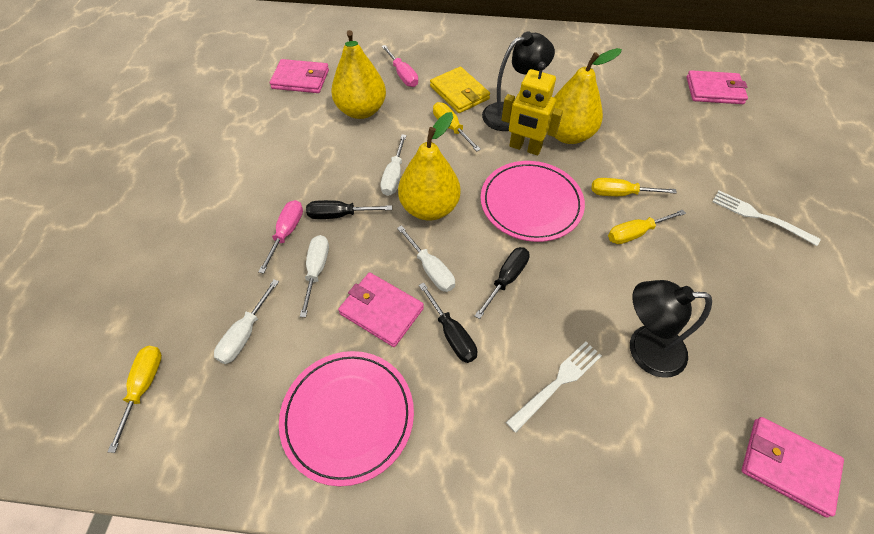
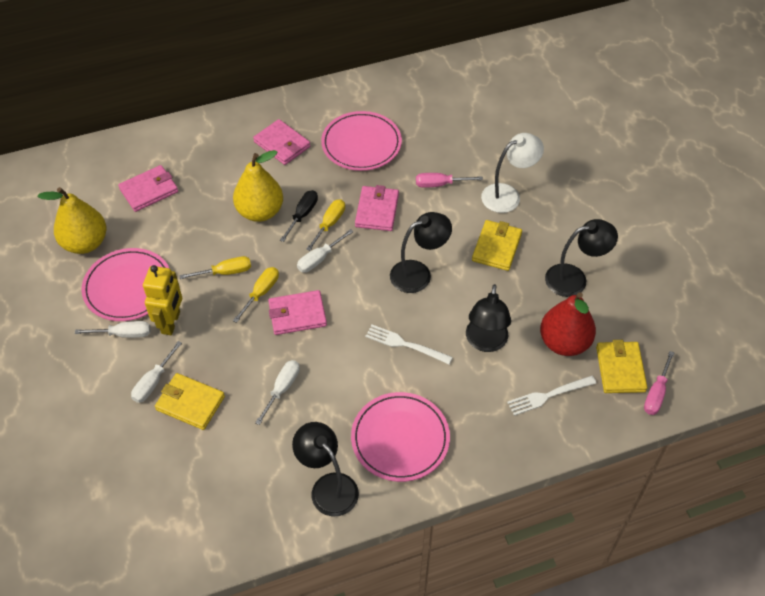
black lamp: [482,32,555,131] [630,280,712,378] = 2 -> [292,422,359,517] [390,212,452,293] [466,284,511,352] [545,219,618,297] = 4
black screwdriver: [306,200,392,219] [419,282,477,363] [475,247,530,319] = 3 -> [280,190,318,242] = 1
pink plate: [279,351,414,486] [481,161,585,242] = 2 -> [82,248,170,321] [321,111,402,171] [351,392,450,482] = 3
red pear: none = 0 -> [540,292,596,356] = 1
white lamp: none = 0 -> [481,133,544,213] = 1
yellow pear: [331,30,386,119] [398,112,461,221] [554,48,622,144] = 3 -> [37,187,106,254] [233,150,283,222] = 2
yellow screwdriver: [108,346,162,453] [433,102,481,151] [592,178,677,196] [608,210,686,244] = 4 -> [179,256,251,279] [233,267,279,323] [306,199,345,251] = 3
yellow wallet: [430,67,490,113] = 1 -> [155,373,225,430] [472,220,522,271] [596,340,647,393] = 3

